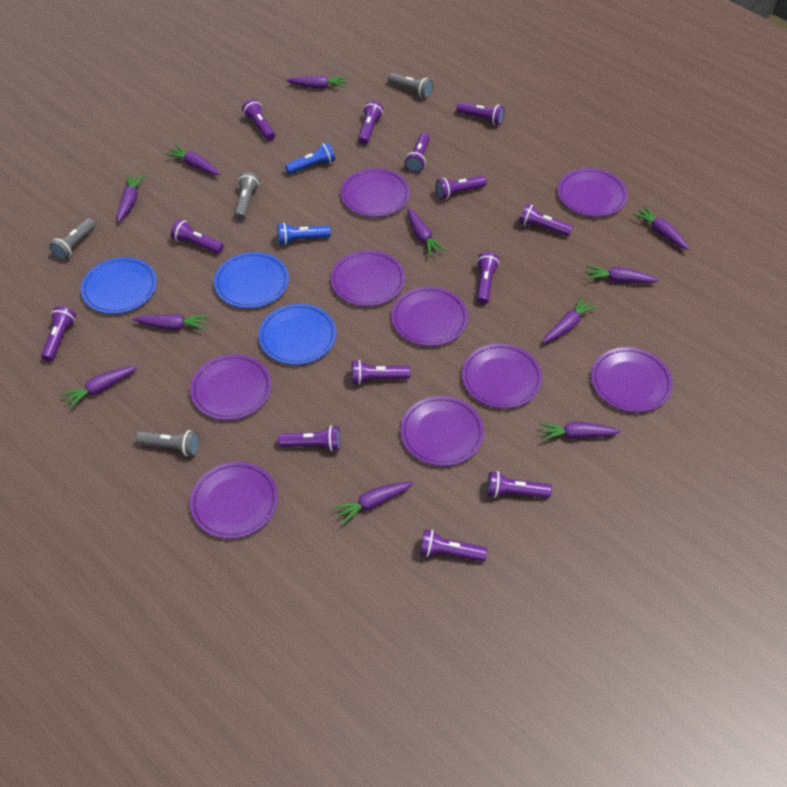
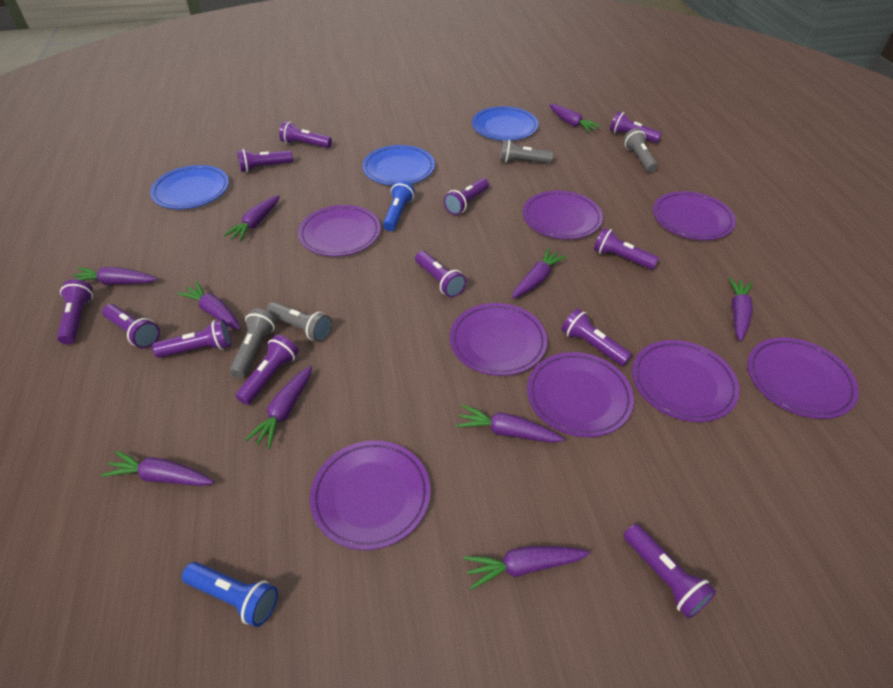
purple carrot: [61,366,137,409] [117,174,145,222] [133,314,208,330] [165,145,221,175] [286,75,347,88] [332,482,413,525] [407,208,446,257] [539,422,621,441] [543,296,597,343] [586,265,659,283] [632,206,689,250] = 11 -> [73,267,157,285] [100,451,214,486] [177,281,241,330] [223,195,280,241] [245,366,312,449] [456,405,564,443] [464,546,590,590] [512,248,567,299] [549,104,601,132] [728,277,753,341] = 10
purple flashlight: [41,306,76,362] [171,219,224,254] [242,99,275,141] [278,426,340,452] [352,360,410,385] [358,101,383,145] [405,133,430,173] [420,529,487,562] [436,176,487,200] [456,102,505,125] [477,252,500,304] [487,471,552,498] [519,204,573,236] = 13 -> [57,279,93,344] [102,304,160,348] [152,319,231,358] [236,335,298,405] [237,149,293,172] [279,121,332,148] [415,251,466,297] [444,178,489,215] [562,308,632,366] [594,228,659,270] [610,111,662,143] [624,524,716,619] = 12
purple plate: [190,354,272,420] [190,462,278,539] [331,250,405,306] [340,168,410,217] [391,287,468,346] [400,396,484,466] [462,344,542,409] [558,168,628,217] [591,347,673,413] = 9 -> [298,205,381,256] [310,440,431,550] [450,303,548,376] [523,191,603,239] [527,352,634,437] [632,340,740,422] [653,191,736,240] [747,338,859,419] = 8

